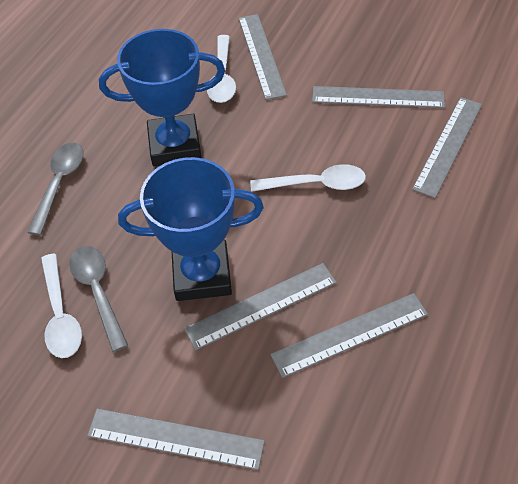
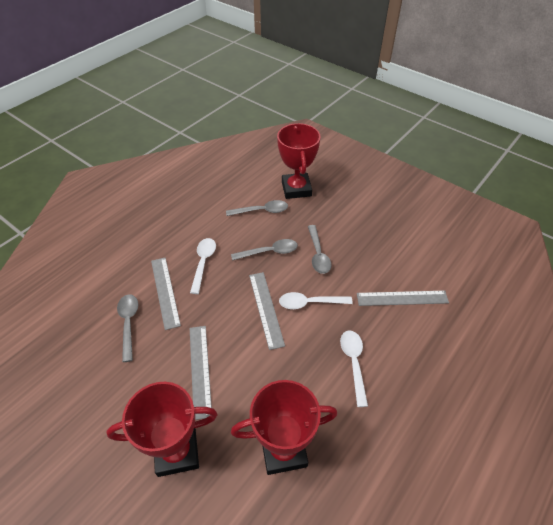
blue trophy: [99,29,225,166] [118,157,264,301] = 2 -> none = 0
grey ruler: [87,408,265,470] [184,263,337,350] [238,14,287,100] [270,293,428,378] [312,86,445,108] [412,97,482,198] = 6 -> [151,257,181,330] [190,326,212,420] [249,272,285,350] [357,290,449,306] = 4
grey spoon: [27,143,84,235] [69,246,128,352] = 2 -> [117,295,139,362] [226,200,288,216] [231,239,298,261] [308,225,332,274] = 4
red trophy: none = 0 -> [107,382,218,477] [231,380,337,475] [277,123,321,199] = 3

